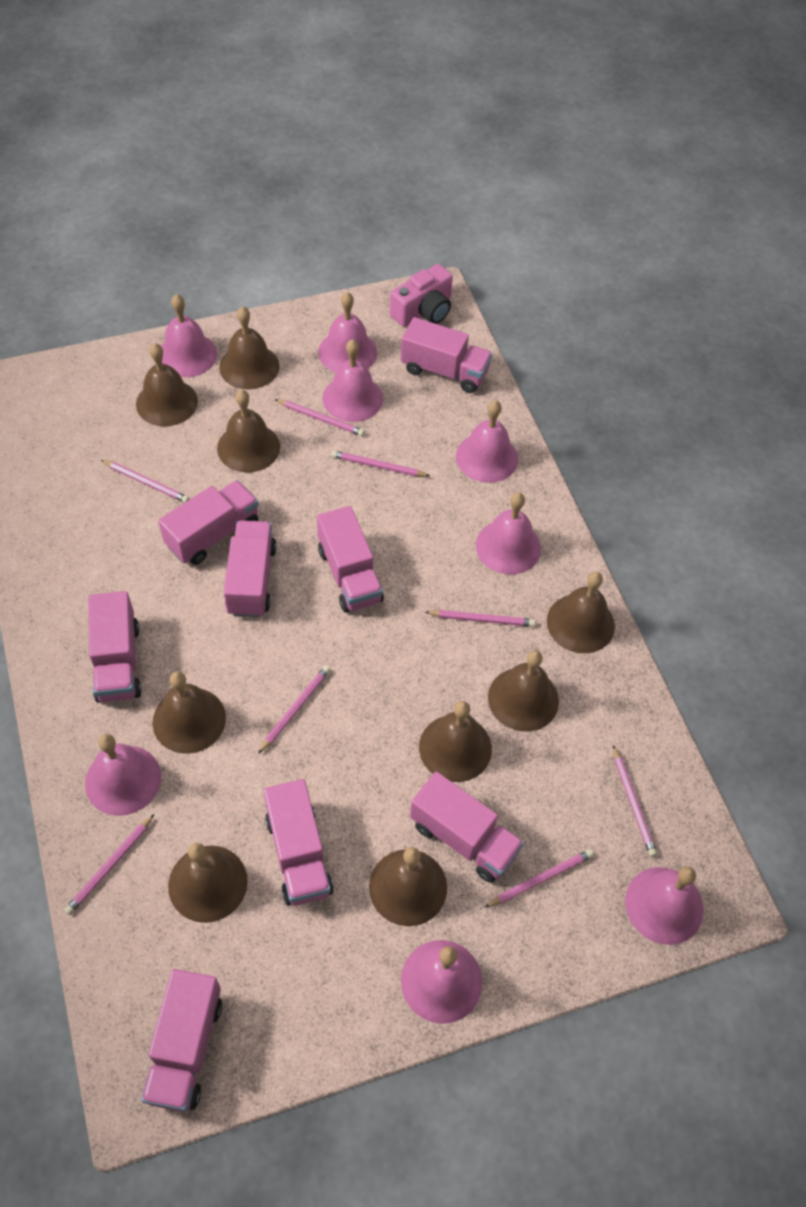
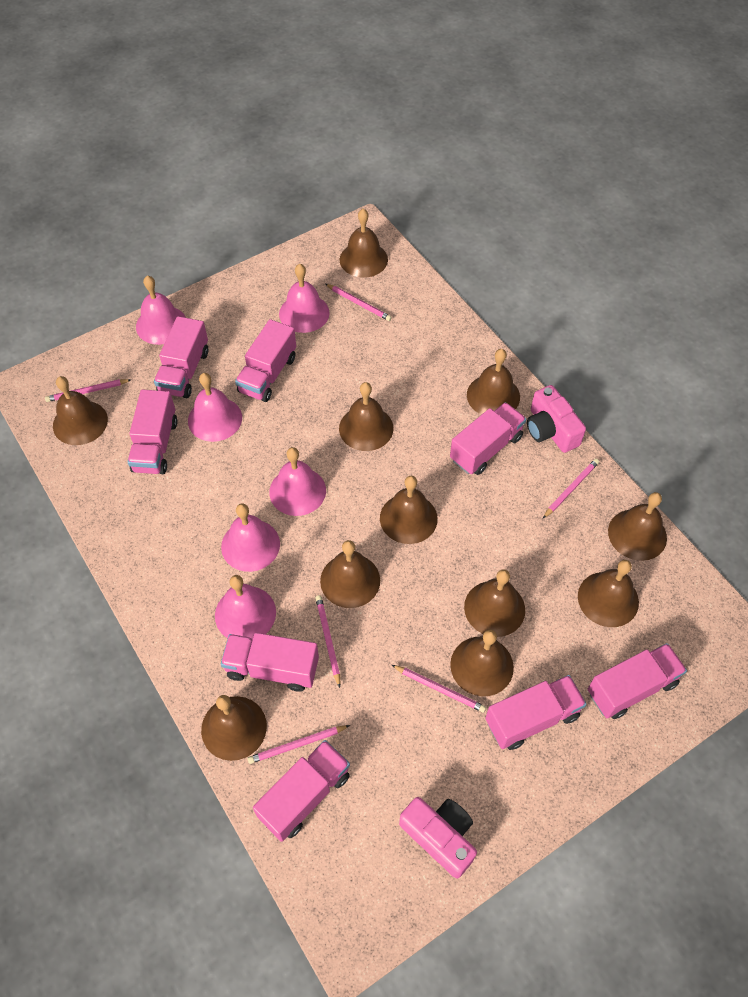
brown bell: [136,343,198,426] [152,671,226,754] [168,843,248,923] [217,389,280,473] [219,306,280,389] [369,847,447,926] [419,701,492,782] [488,650,559,732] [547,572,615,653] = 9 -> [53,376,108,445] [201,695,267,761] [320,540,380,608] [339,382,394,451] [340,209,388,278] [380,476,438,544] [450,630,514,697] [464,569,525,637] [467,349,520,415] [578,560,639,627] [608,492,667,561] = 11
pink bell: [85,734,161,816] [161,294,217,377] [318,292,377,372] [322,339,383,422] [401,940,483,1024] [456,400,518,483] [476,492,541,574] [625,867,704,945] = 8 -> [136,275,186,345] [188,373,242,442] [215,575,276,640] [221,503,280,572] [269,447,326,516] [279,264,330,333] = 6
pink camera: [390,264,453,327] = 1 -> [399,797,477,878] [527,385,586,453] = 2
pink pencil: [64,814,154,915] [101,460,189,503] [258,665,331,754] [275,399,365,436] [331,451,430,477] [425,610,535,627] [484,849,594,908] [613,745,657,857] = 8 -> [45,379,132,402] [247,725,350,764] [315,595,340,688] [326,284,392,321] [392,665,486,713] [543,459,599,518] = 6

